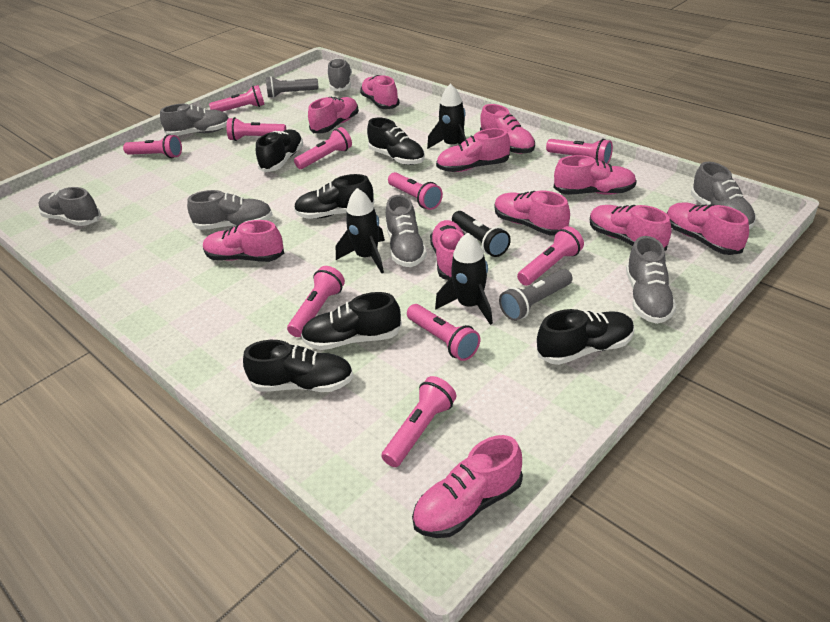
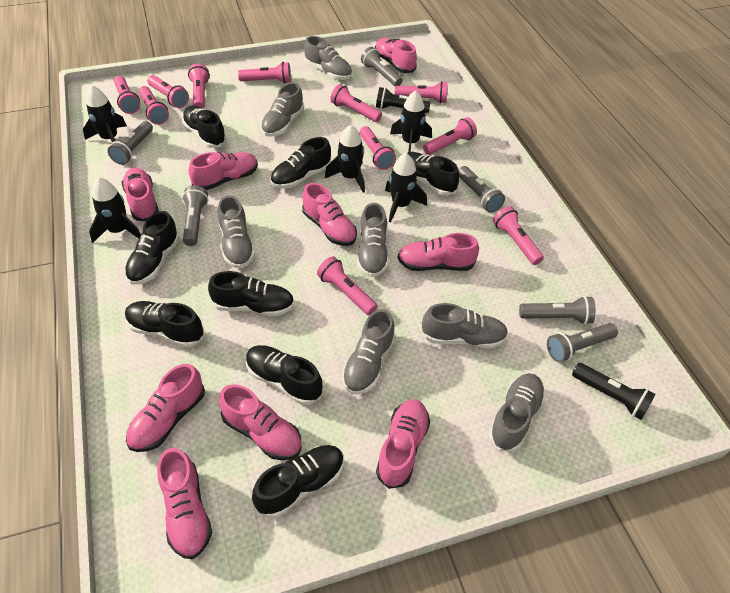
black flashlight: [452,211,511,257] = 1 -> [376,87,431,113] [572,363,656,420] = 2
black rocket: [336,188,385,273] [427,84,466,149] [435,233,493,325] = 3 -> [83,85,127,142] [89,177,141,243] [325,125,365,193] [385,153,427,222] [390,90,432,152] = 5
black shoe: [243,340,354,392] [256,129,303,172] [294,174,375,219] [301,292,402,350] [367,118,425,165] [537,309,634,365] = 6 -> [125,211,180,285] [125,301,204,348] [182,106,227,148] [208,271,294,316] [246,345,323,405] [252,445,344,518] [270,137,331,189] [407,152,459,196] = 8
grey flashlight: [266,76,318,98] [499,269,573,321] = 2 -> [108,121,153,165] [182,186,208,246] [361,47,403,86] [459,166,505,213] [519,296,596,324] [547,323,618,362] = 6
pink flashlight: [123,134,182,158] [209,85,265,112] [227,117,286,141] [287,266,345,337] [294,127,352,169] [381,376,456,467] [388,172,443,210] [407,304,480,361] [517,226,584,286] [546,139,613,164] = 10 -> [114,76,140,114] [139,86,169,125] [147,75,189,108] [188,64,210,108] [238,62,291,84] [317,256,378,315] [330,84,382,122] [359,126,396,170] [395,81,448,104] [423,117,477,155] [493,206,544,265] = 11
pink shoe: [203,220,284,262] [308,97,359,133] [360,75,400,109] [412,435,523,538] [430,220,465,280] [436,128,510,172] [480,104,535,154] [495,191,570,236] [554,155,637,195] [590,205,672,251] [667,203,749,255] = 11 -> [121,168,159,221] [126,364,205,452] [157,448,212,559] [189,152,258,190] [219,385,302,460] [302,183,357,246] [375,38,417,73] [376,399,430,489] [398,233,479,271] = 9

